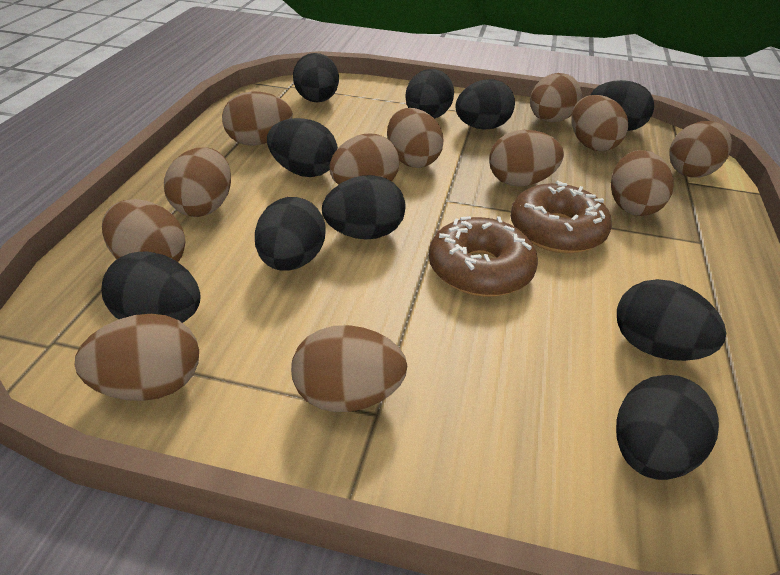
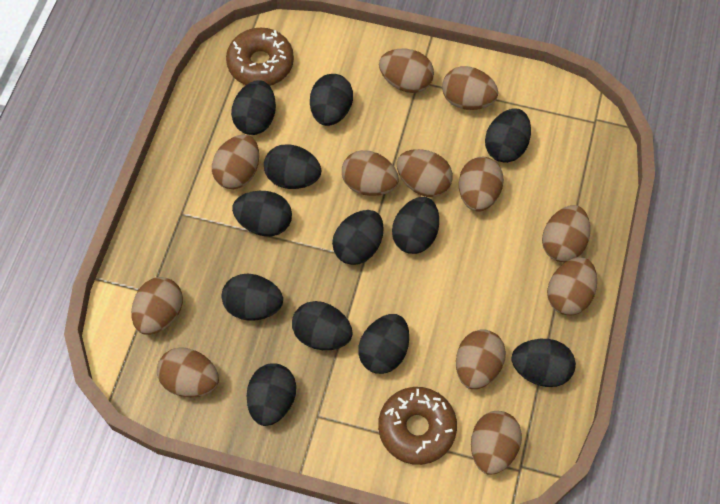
black egg: [101,251,201,323] [255,197,326,271] [267,118,338,177] [293,53,339,103] [322,175,406,239] [405,69,454,118] [455,79,515,129] [590,80,654,131] [616,375,719,480] [617,279,726,361] = 10 -> [222,274,283,321] [231,80,276,135] [232,191,292,236] [247,363,296,426] [264,144,321,189] [292,301,353,350] [310,74,353,126] [332,210,384,265] [358,314,409,374] [392,197,439,254] [485,108,531,163] [512,339,576,387] = 12

